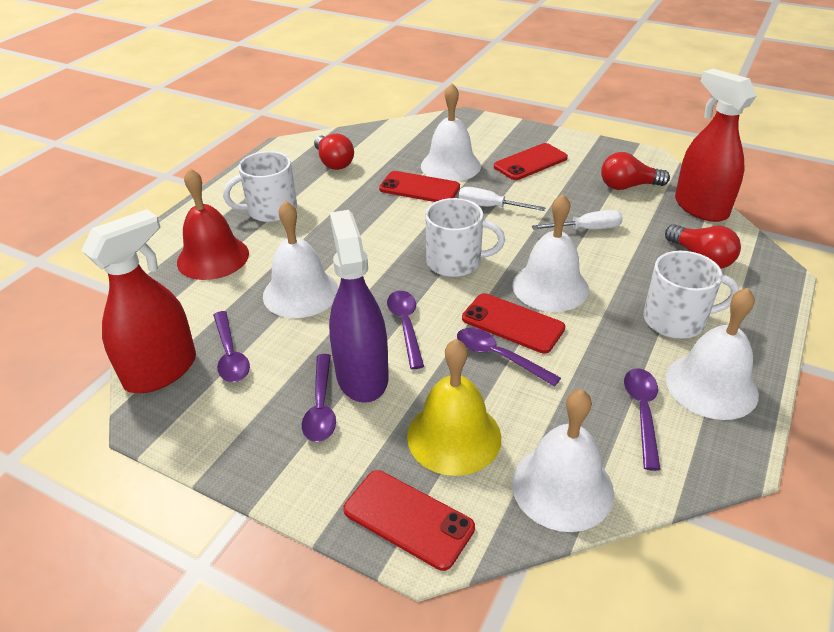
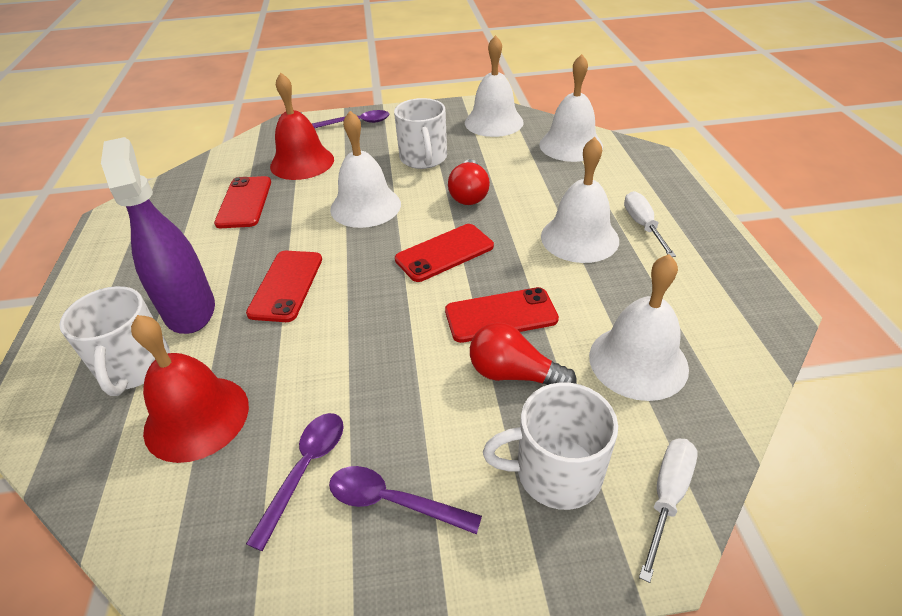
purple spoon: [213,311,250,382] [302,354,336,442] [387,291,424,369] [457,328,561,387] [624,368,661,471] = 5 -> [246,413,344,551] [312,110,389,128] [329,466,482,534] = 3
red bell: [177,168,249,280] = 1 -> [131,315,249,463] [270,72,334,180] = 2
red light bulb: [314,134,354,170] [601,152,670,190] [665,224,741,269] = 3 -> [448,159,490,205] [470,323,576,385] = 2
red spray bottle: [81,209,196,393] [675,69,757,222] = 2 -> none = 0
yellow bell: [407,339,501,476] = 1 -> none = 0

